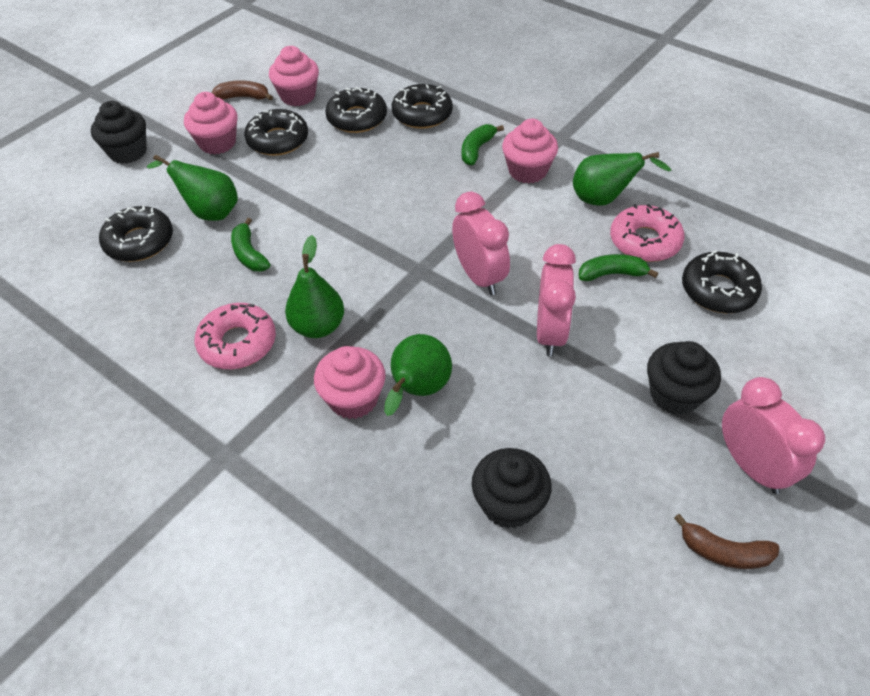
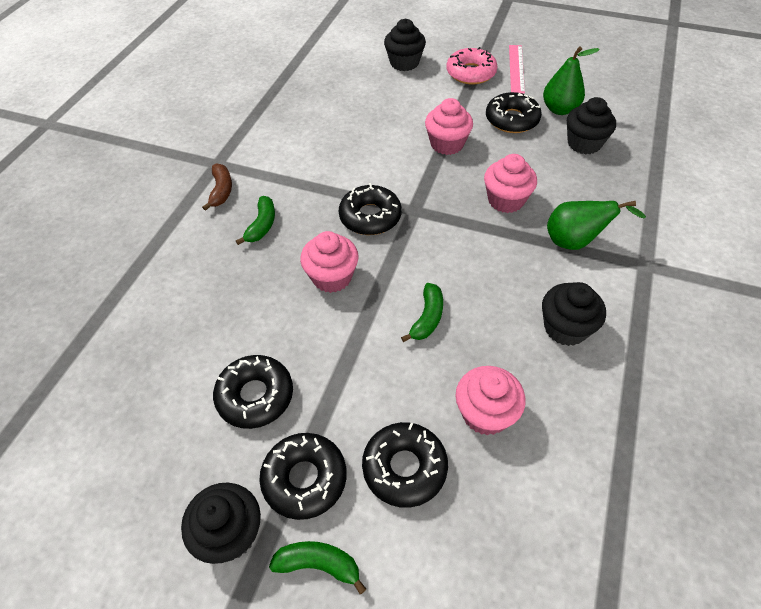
black cupcake: [91,101,147,164] [472,448,552,529] [647,341,721,415] = 3 -> [181,483,261,564] [384,19,426,71] [542,282,606,346] [567,97,616,154] = 4
brown banana: [212,80,273,101] [674,514,780,569] = 2 -> [202,163,232,211] = 1
green pear: [147,154,238,221] [285,235,344,338] [384,334,452,416] [573,152,671,206] = 4 -> [543,46,600,115] [547,201,646,250] = 2
pink clock: [452,192,510,295] [537,244,576,356] [722,377,825,494] = 3 -> none = 0
pink donut: [195,303,276,369] [610,204,684,262] = 2 -> [446,47,498,84] = 1
pink ruler: none = 0 -> [509,45,525,94] = 1

